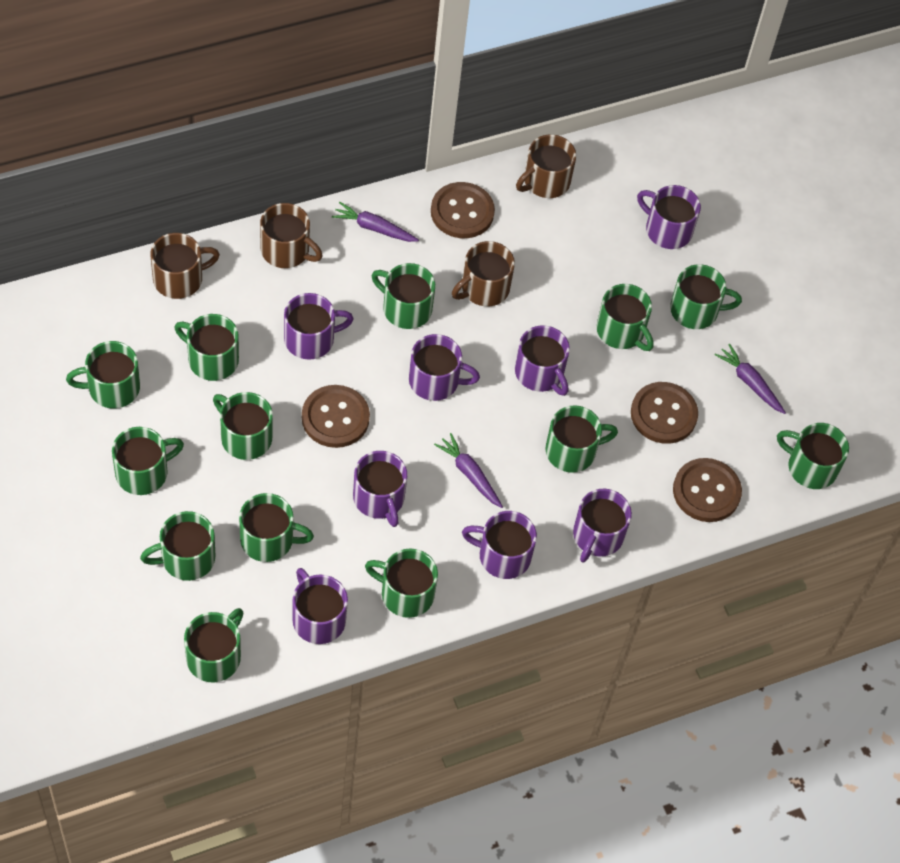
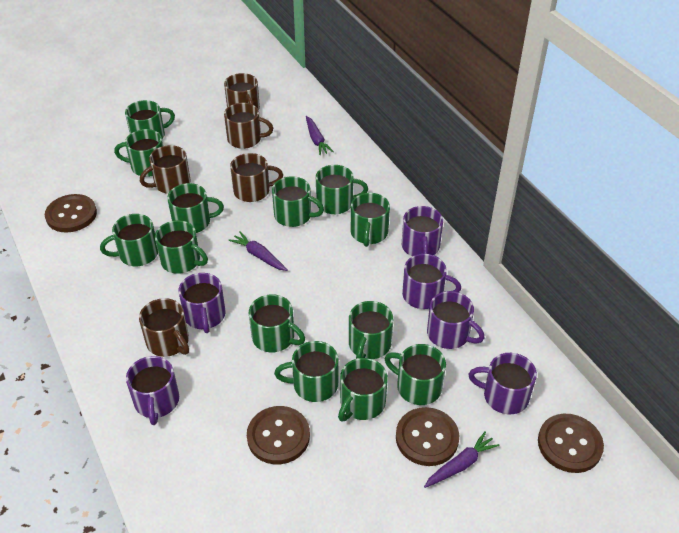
brown mug: [150,233,220,299] [260,203,323,268] [452,241,515,306] [516,134,576,198] = 4 -> [139,298,189,357] [140,145,191,194] [224,73,260,110] [224,103,273,149] [230,153,283,202] = 5
purple mug: [284,293,353,360] [292,568,348,644] [353,451,407,527] [409,334,480,401] [462,511,537,579] [515,325,570,396] [573,489,632,563] [637,185,701,249] = 8 -> [126,356,179,425] [178,273,225,333] [402,206,443,256] [402,254,461,309] [427,291,485,349] [468,353,537,414] = 6

